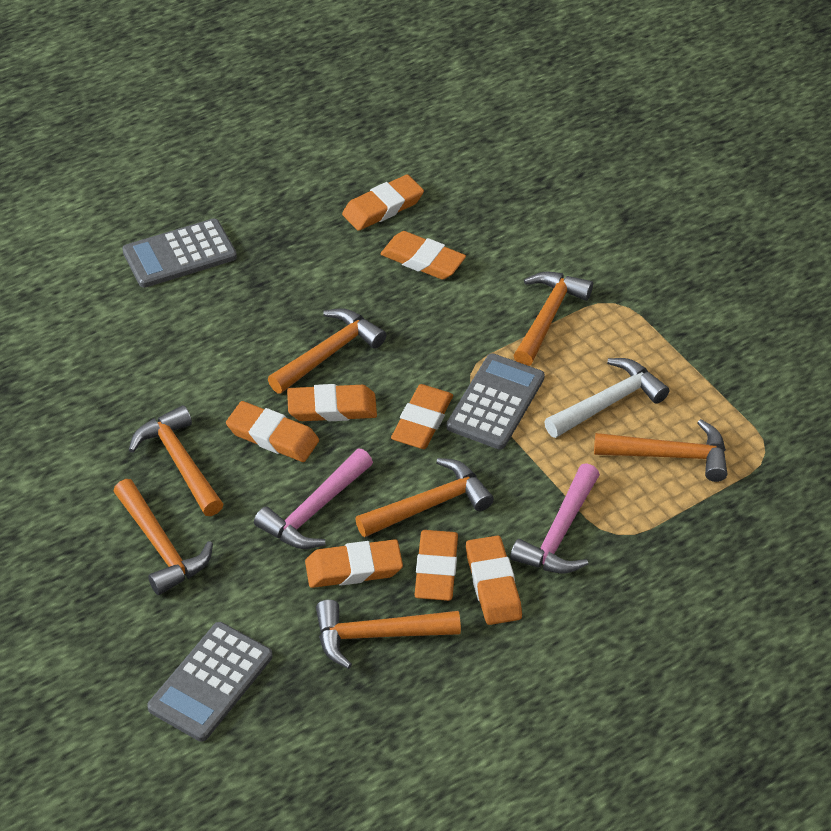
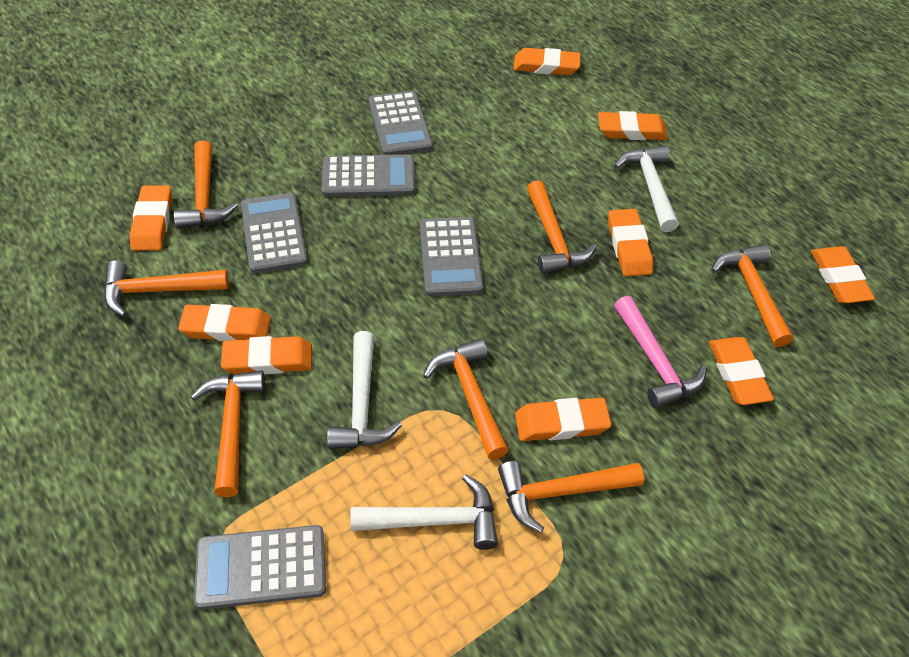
grey calculator: [122,218,237,288] [147,622,272,742] [447,353,545,449] = 3 -> [194,525,326,610] [241,193,308,273] [321,154,415,197] [369,90,433,155] [420,217,483,296] = 5
orange eraser: [226,401,319,462] [287,384,377,421] [305,539,403,588] [342,174,424,231] [380,231,466,280] [391,384,453,449] [414,530,458,601] [466,535,522,625] = 8 -> [129,185,172,251] [178,304,271,341] [221,336,312,375] [513,48,581,75] [515,398,611,441] [598,111,668,140] [608,209,653,276] [709,337,774,405] [811,246,875,303] = 9
pink hammer: [254,449,373,549] [510,463,600,573] = 2 -> [614,296,707,408] = 1
white hammer: [544,358,669,438] = 1 -> [327,331,402,449] [350,474,498,550] [614,145,679,232] = 3

